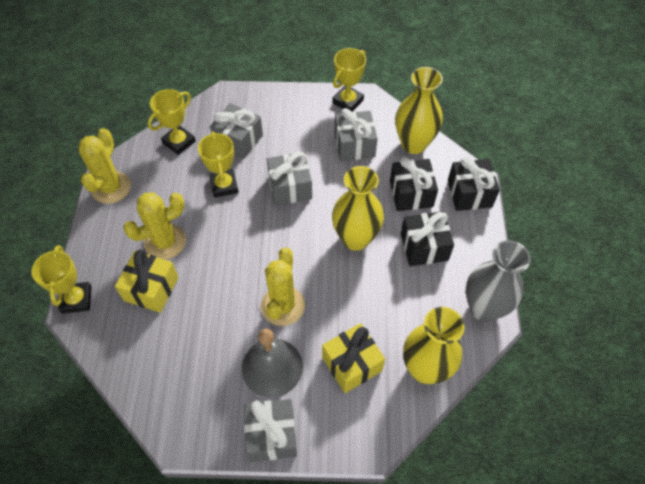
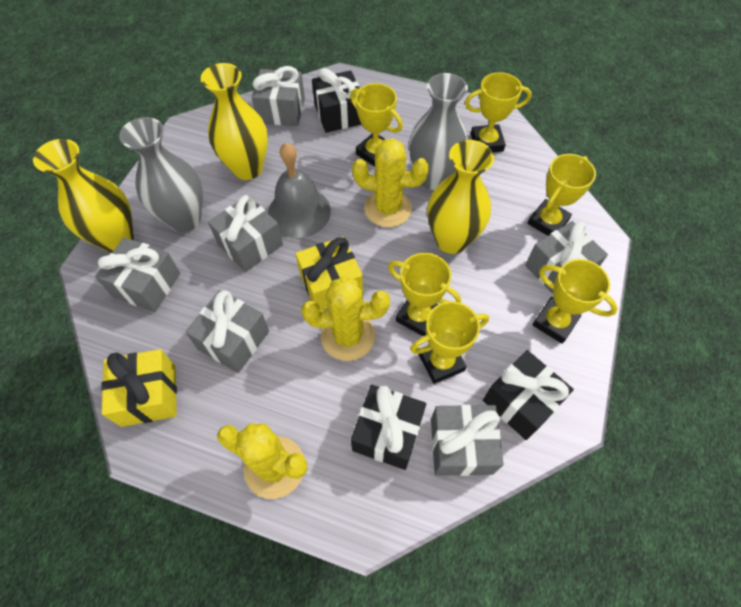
grey gift: [210,103,263,159] [244,399,297,462] [267,152,312,205] [335,108,378,161] = 4 -> [95,237,180,312] [185,290,269,373] [208,194,283,272] [252,66,305,126] [431,404,504,476] [525,221,608,294] = 6
grey vase: [466,240,531,322] = 1 -> [119,117,203,232] [409,73,468,190] = 2
yellow trophy: [32,245,92,314] [148,89,196,155] [198,131,239,198] [332,48,366,112] = 4 -> [350,83,403,167] [388,253,461,336] [410,301,489,384] [465,72,532,152] [527,154,596,236] [532,259,618,344] = 6

